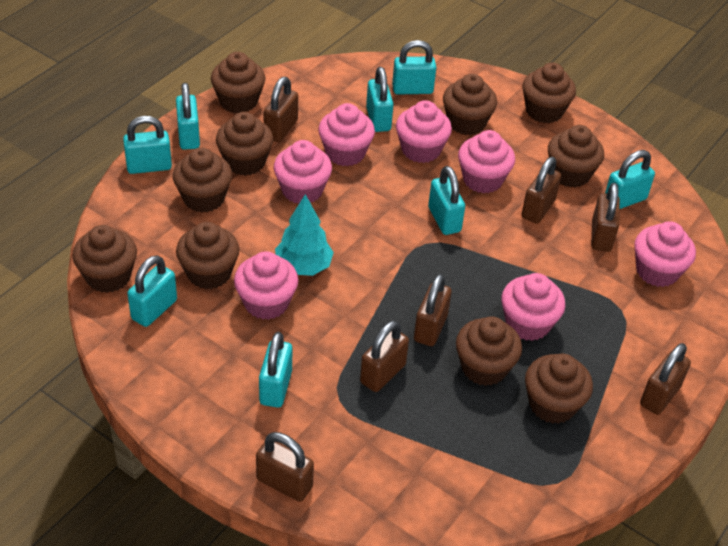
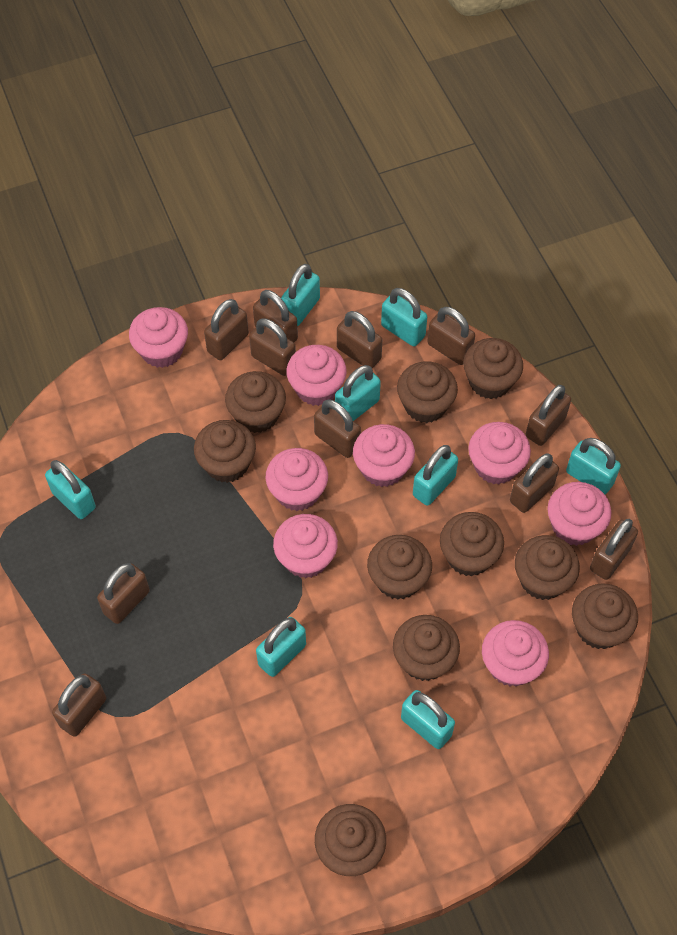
brown padlock: [256,432,314,502] [264,77,298,142] [360,320,409,392] [414,274,452,346] [521,157,561,224] [591,183,620,252] [640,343,691,415] = 7 -> [52,673,106,737] [97,563,150,624] [204,299,249,360] [249,318,296,376] [253,290,298,342] [314,399,361,458] [337,311,382,368] [427,307,475,365] [510,454,559,513] [526,385,571,446] [590,519,638,580] = 11
pink cupcake: [234,251,298,320] [274,140,332,204] [318,103,375,166] [396,100,452,163] [458,130,515,194] [501,273,566,341] [634,221,696,287] = 7 -> [129,307,188,368] [265,448,328,511] [273,514,338,578] [286,345,347,406] [353,424,415,487] [468,422,531,484] [482,620,549,686] [547,482,611,546] = 8
turquoise tree: [275,194,334,276] = 1 -> none = 0

